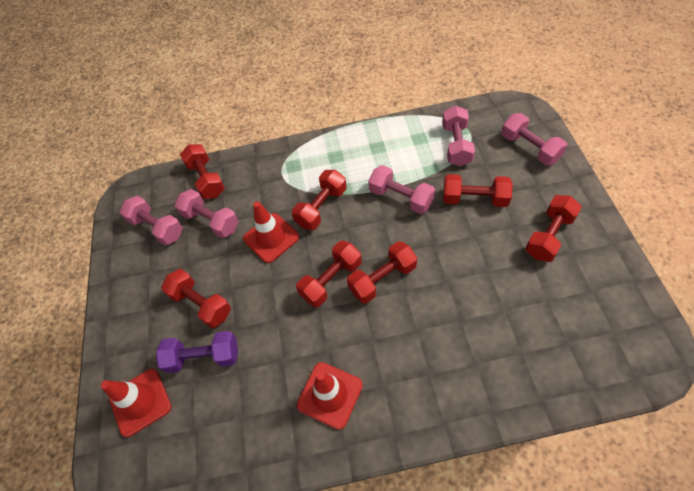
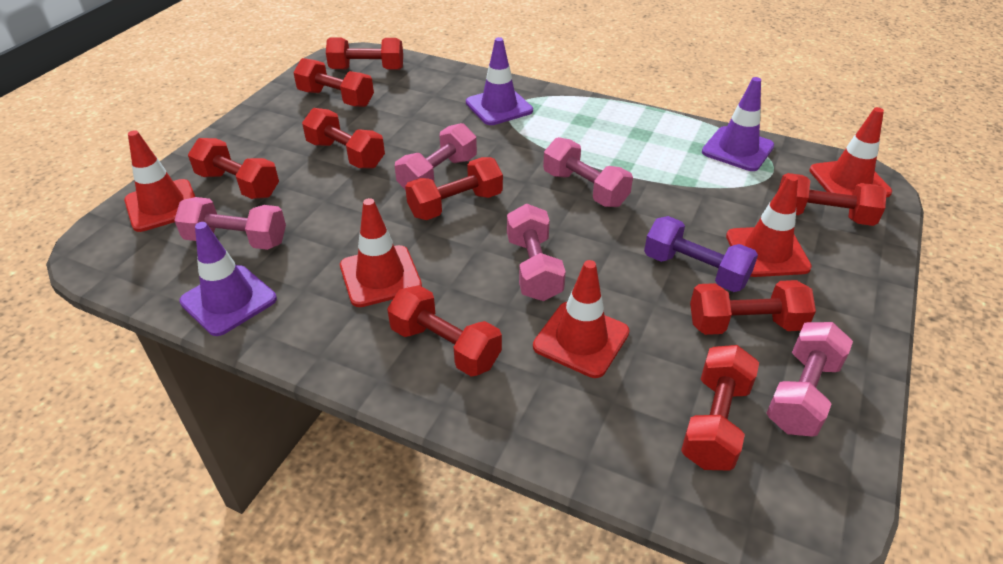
purple traffic cone: none = 0 -> [179,222,277,336] [466,37,533,125] [702,77,775,171] = 3
red dumbbell: [161,269,231,328] [180,144,225,199] [292,170,347,230] [296,241,362,307] [347,241,417,303] [443,174,513,207] [525,195,582,262] = 7 -> [188,138,279,199] [293,58,374,107] [302,108,385,169] [326,37,403,70] [387,285,502,376] [405,157,503,220] [681,345,759,471] [690,280,816,335] [778,173,887,226] = 9
red traffic cone: [101,369,171,437] [243,201,299,263] [297,362,363,430] = 3 -> [124,130,195,232] [340,198,422,307] [533,260,630,378] [726,175,812,277] [809,107,892,198] = 5

